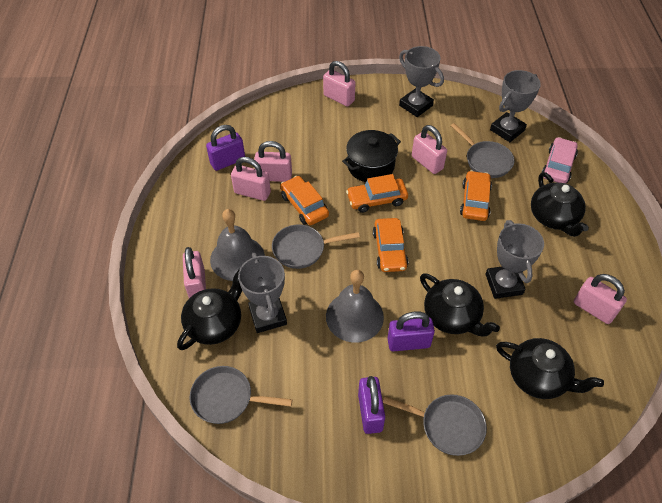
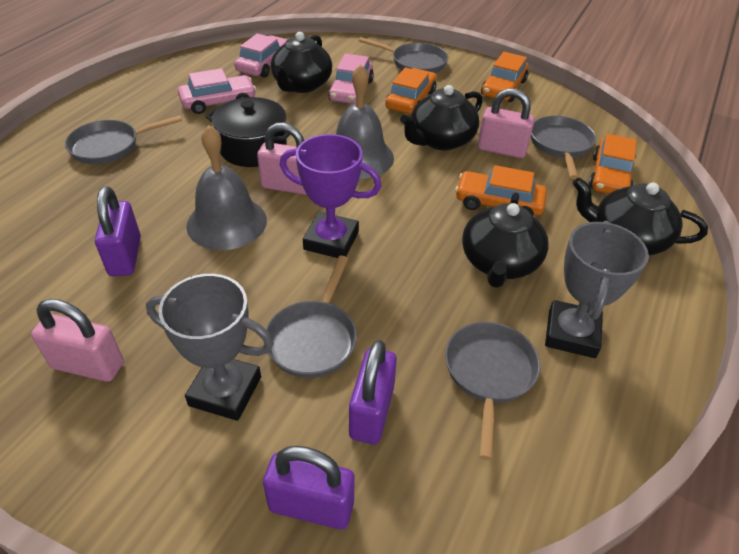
grey pan: [190,366,292,424] [272,224,360,269] [383,394,487,456] [451,123,514,178] = 4 -> [65,116,182,164] [266,256,357,378] [359,37,448,73] [445,322,540,460] [531,116,596,179] = 5
grey trophy: [238,253,287,333] [399,46,444,117] [485,220,544,299] [490,70,541,142] = 4 -> [146,274,274,421] [545,221,649,358] = 2
pink car: [542,137,578,183] = 1 -> [178,68,256,114] [234,33,288,78] [328,54,374,104] = 3
pink padlock: [183,247,206,298] [231,157,271,201] [254,141,292,182] [323,61,356,107] [412,125,447,174] [574,274,627,324] = 6 -> [31,299,124,382] [257,123,307,195] [478,88,535,158] = 3
purple trophy: none = 0 -> [280,134,382,258] = 1

